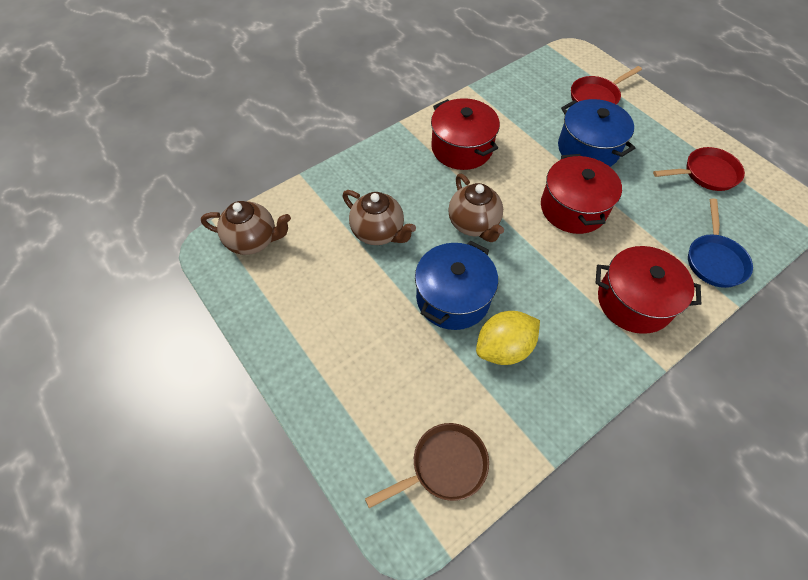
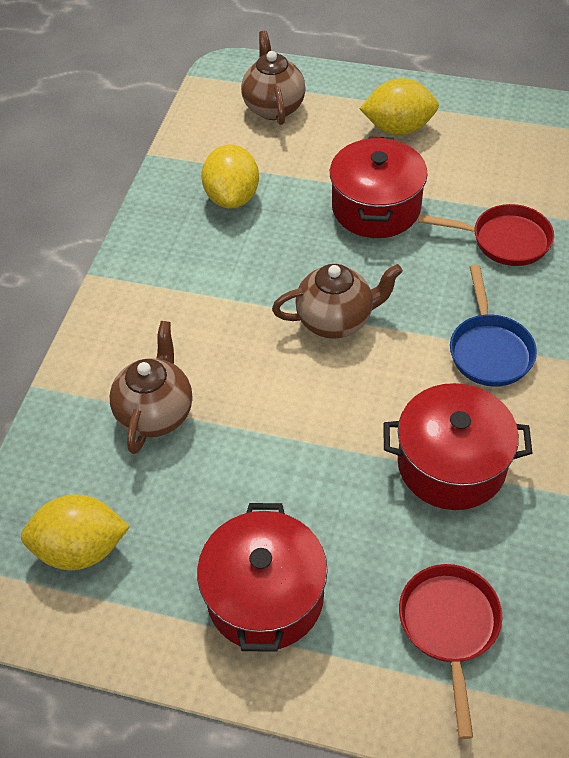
blue pot: [415,241,498,330] [558,99,635,167] = 2 -> none = 0
brown pan: [365,423,489,508] = 1 -> none = 0
yellow lemon: [476,311,540,365] = 1 -> [21,494,130,570] [201,144,259,209] [359,78,439,135] = 3

